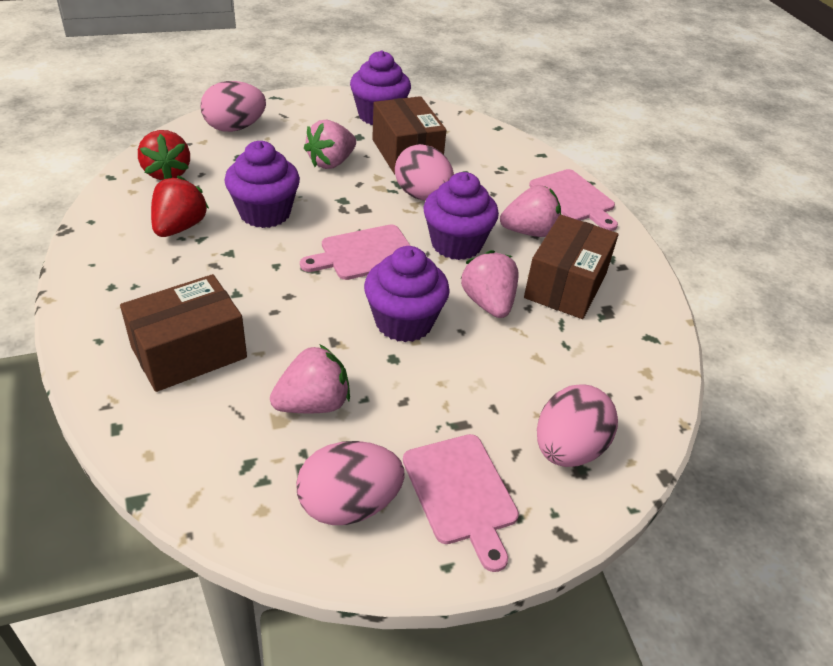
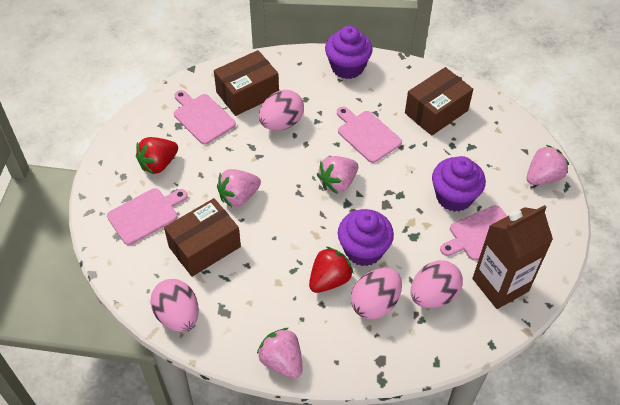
brown carton: none = 0 -> [472,205,553,309] = 1
pink cutting board: [300,225,411,280] [403,434,519,572] [529,169,618,231] = 3 -> [107,188,188,245] [174,90,236,145] [337,107,402,163] [440,205,507,261] = 4
purple cupcake: [225,141,300,228] [350,50,411,125] [364,246,450,342] [423,172,499,260] = 4 -> [325,26,373,79] [338,209,394,266] [432,156,486,212] = 3

